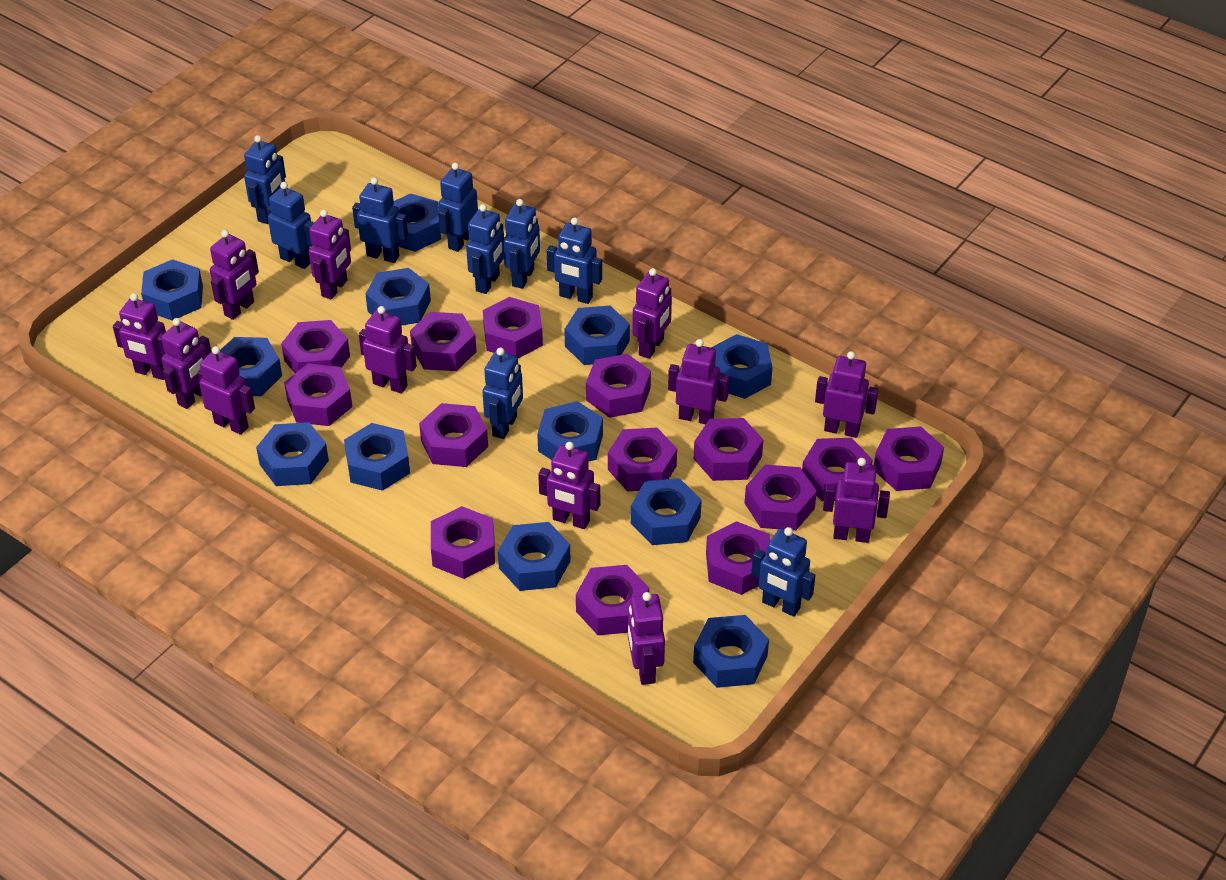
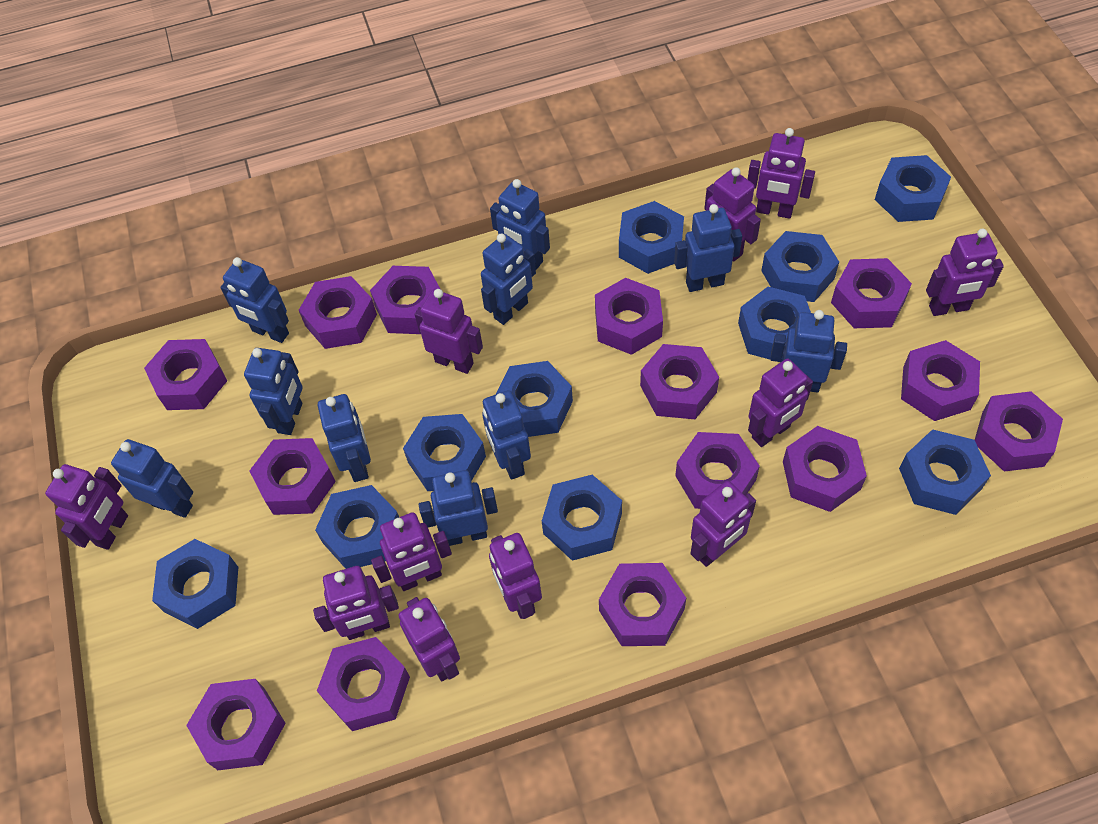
blue nut: [141,259,203,321] [220,337,282,396] [256,422,329,486] [344,423,410,491] [365,268,431,326] [393,193,441,252] [498,522,571,591] [537,401,603,462] [564,306,630,365] [631,478,702,545] [693,615,769,688] [711,334,772,399] = 12 -> [152,539,238,629] [315,485,399,569] [403,414,486,491] [495,361,573,437] [542,475,622,561] [619,201,684,274] [738,287,811,362] [761,231,839,302] [875,155,951,222] [899,429,991,515] = 10
blue robot: [244,135,286,224] [266,182,314,269] [352,177,408,263] [438,163,478,252] [466,204,504,294] [482,348,523,439] [503,199,540,289] [547,218,602,304] [751,527,816,617] = 9 -> [111,439,193,518] [220,257,289,343] [244,348,303,435] [318,394,371,482] [419,470,498,546] [481,234,536,325] [482,390,531,480] [490,179,550,270] [674,204,742,292] [770,310,847,393] = 10
purple robot: [113,293,166,380] [161,318,211,409] [197,346,255,435] [210,230,259,320] [309,210,351,300] [359,306,417,394] [538,442,600,529] [628,592,665,685] [632,268,672,359] [668,339,729,424] [815,351,879,438] [823,458,890,543] = 12 -> [45,464,128,550] [313,566,399,640] [371,512,452,591] [398,597,460,682] [415,289,483,374] [489,533,542,619] [691,481,756,567] [704,167,761,262] [747,128,815,219] [748,359,813,447] [926,229,1004,316] = 11

